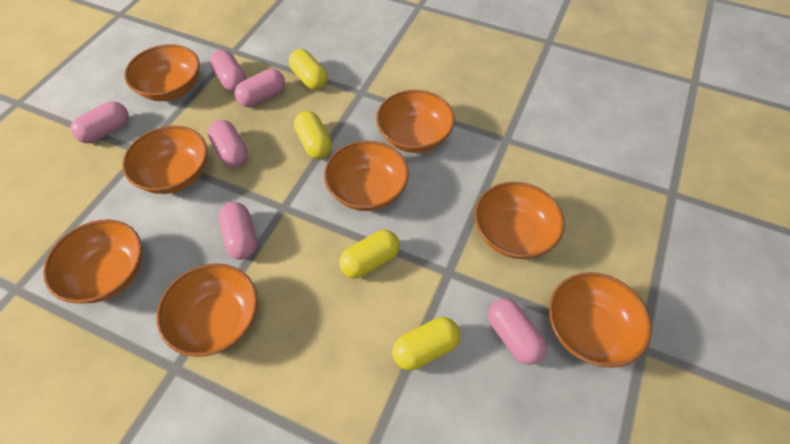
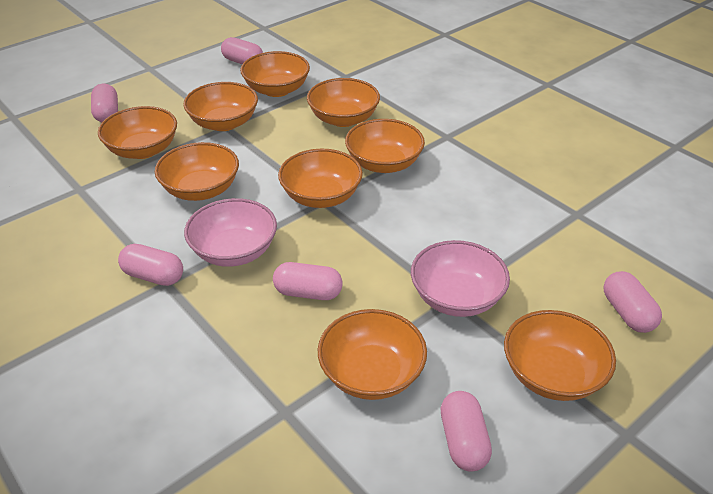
orange bowl: [43,220,142,303] [122,126,208,194] [124,44,200,101] [157,263,258,357] [324,141,409,211] [376,90,455,153] [474,182,565,259] [549,272,652,368] = 8 -> [98,106,177,159] [155,142,239,201] [183,82,258,131] [240,51,310,97] [278,149,363,208] [307,78,380,127] [318,309,427,400] [345,119,425,173] [504,310,616,401] = 9
pink bowl: none = 0 -> [184,198,277,267] [411,240,510,317] = 2
yellow capsule: [289,49,328,90] [294,111,332,159] [339,230,400,278] [392,317,460,370] = 4 -> none = 0

